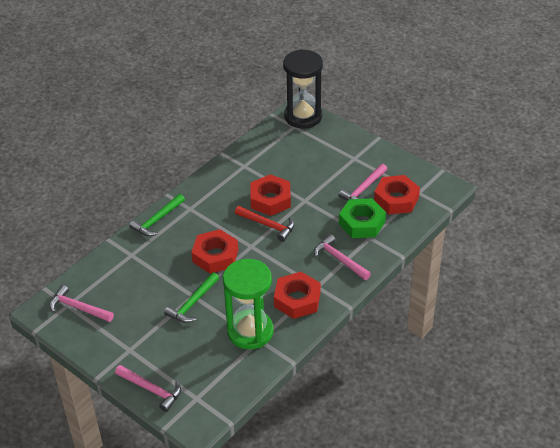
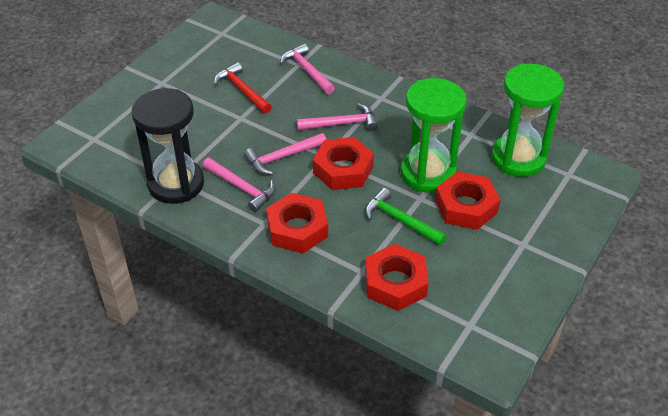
green hammer: [129,194,185,236] [164,272,219,323] = 2 -> [365,188,446,246] = 1
green hourglass: [223,259,274,349] = 1 -> [401,78,467,193] [491,64,564,177] = 2
green nut: [339,199,386,238] = 1 -> none = 0

